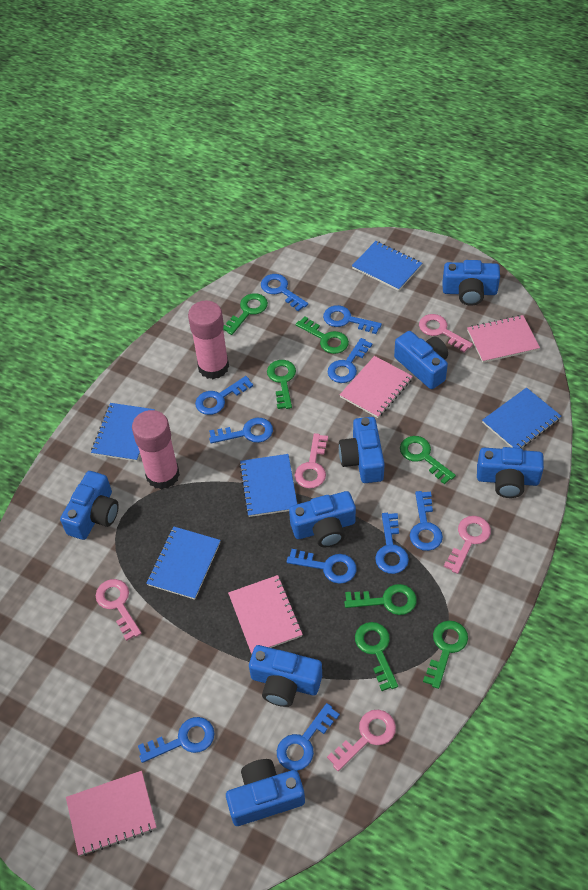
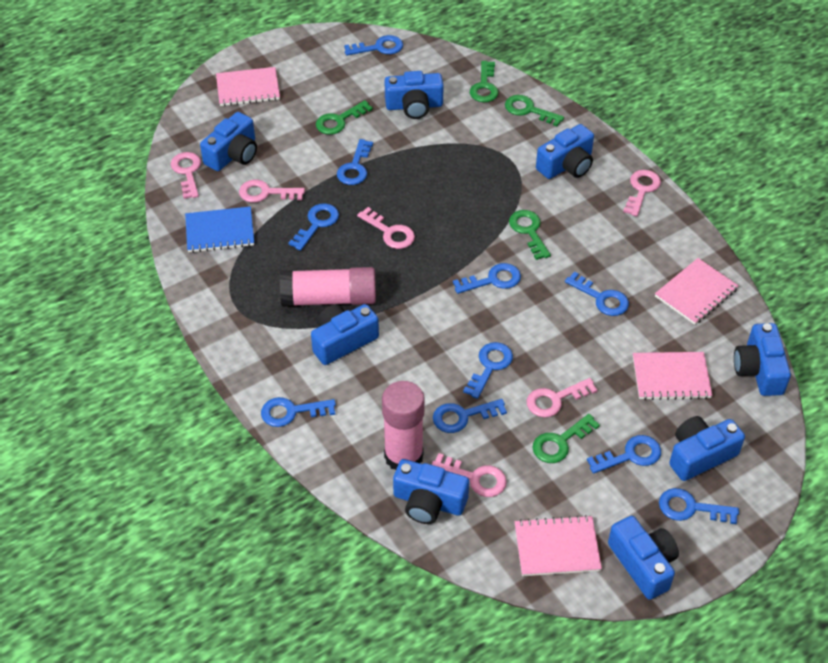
blue notebook: [91,403,155,462] [146,526,221,600] [239,454,297,517] [352,241,422,291] [482,388,561,449] = 5 -> [185,206,254,253] = 1
green key: [223,293,268,335] [267,360,296,409] [296,316,349,354] [344,584,417,615] [355,622,398,691] [400,436,456,484] [423,621,468,689] = 7 -> [316,100,373,135] [470,61,498,102] [505,95,564,126] [509,210,551,260] [533,414,600,463] = 5
pink key: [96,579,142,641] [295,433,328,488] [327,710,396,771] [419,314,473,353] [444,516,491,574] = 5 -> [170,152,201,199] [239,180,305,203] [357,207,415,249] [431,453,507,497] [527,378,598,417] [623,170,661,217] = 6

